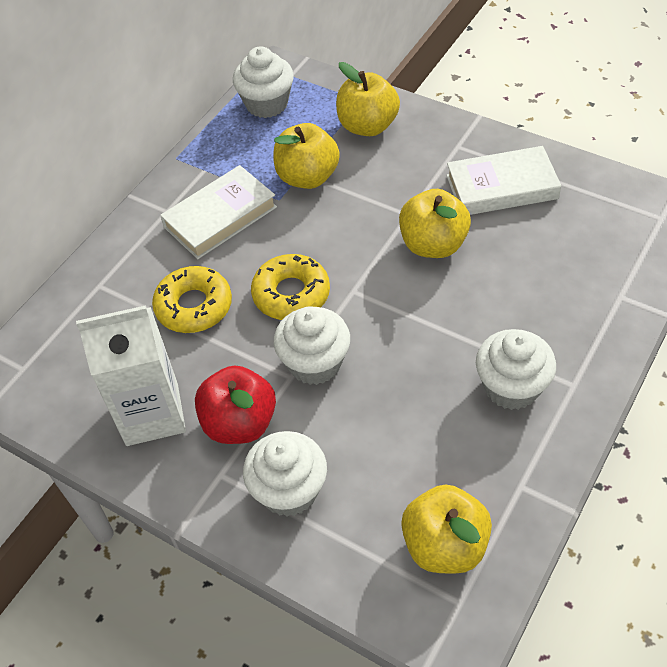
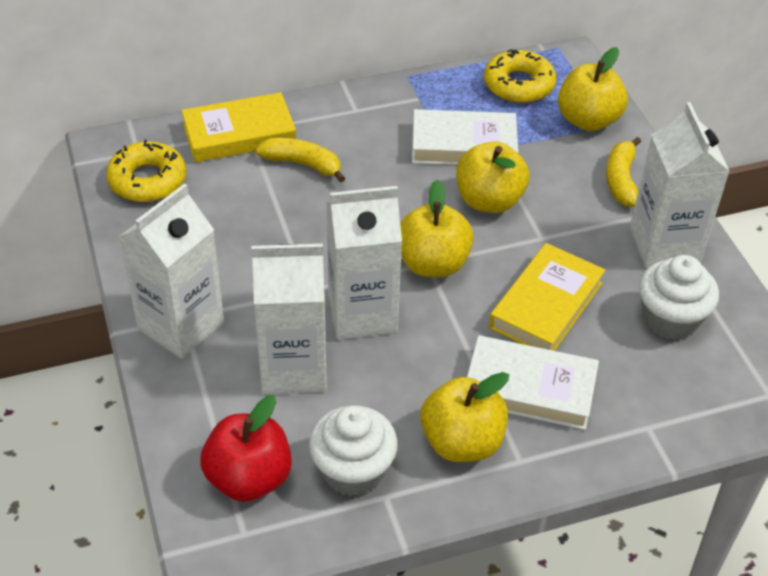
white carton: [76,305,186,446] = 1 -> [119,183,224,359] [252,244,327,394] [326,186,402,340] [630,102,730,268] = 4
white cupcake: [233,46,294,118] [243,431,327,516] [274,306,350,385] [476,329,556,410] = 4 -> [309,405,398,496] [639,255,719,340] = 2
yellow banana: none = 0 -> [256,138,345,183] [606,137,641,207] = 2
yellow book: none = 0 -> [181,92,296,163] [489,243,605,351] = 2

